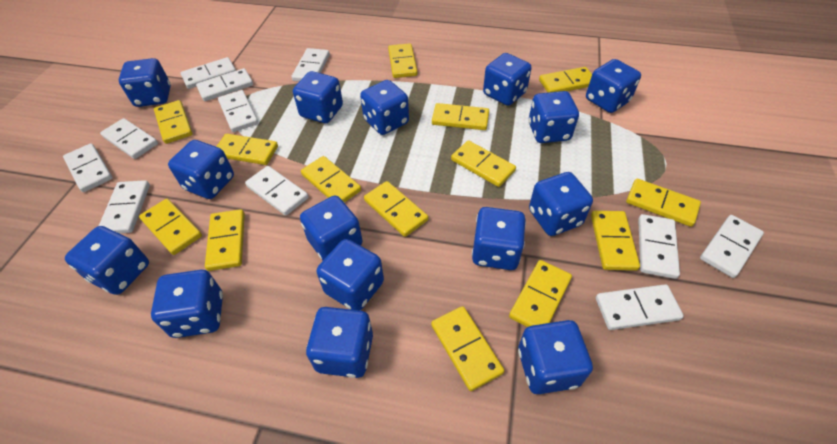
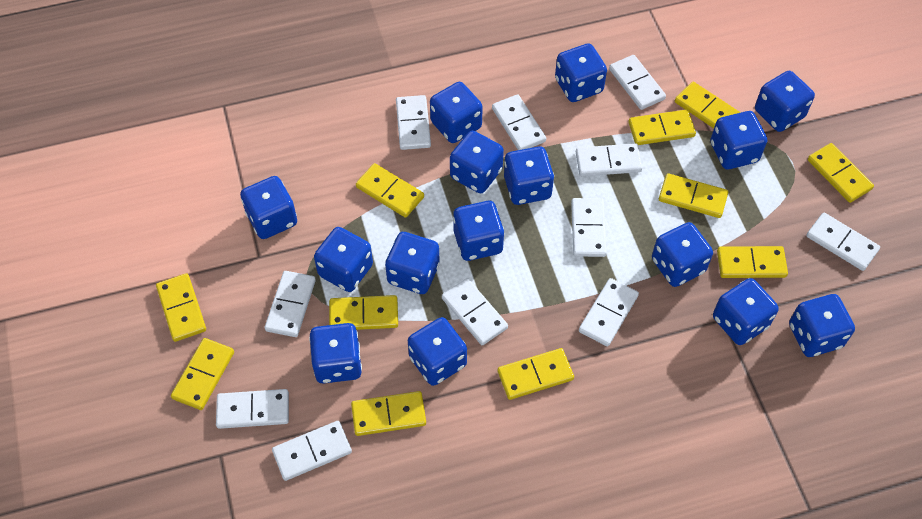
yellow domino: [139,199,202,255] [154,100,193,144] [205,209,245,271] [216,134,278,165] [301,156,361,203] [364,181,428,237] [388,43,418,78] [431,306,504,391] [432,103,489,130] [451,140,516,187] [509,260,572,327] [539,67,592,93] [591,211,640,271] [626,179,701,227] = 14 -> [156,273,206,342] [171,338,234,410] [329,295,398,330] [351,391,426,436] [356,163,424,218] [498,348,574,400] [628,110,696,145] [659,173,728,218] [675,82,741,128] [717,246,788,278] [808,143,874,203] = 11

